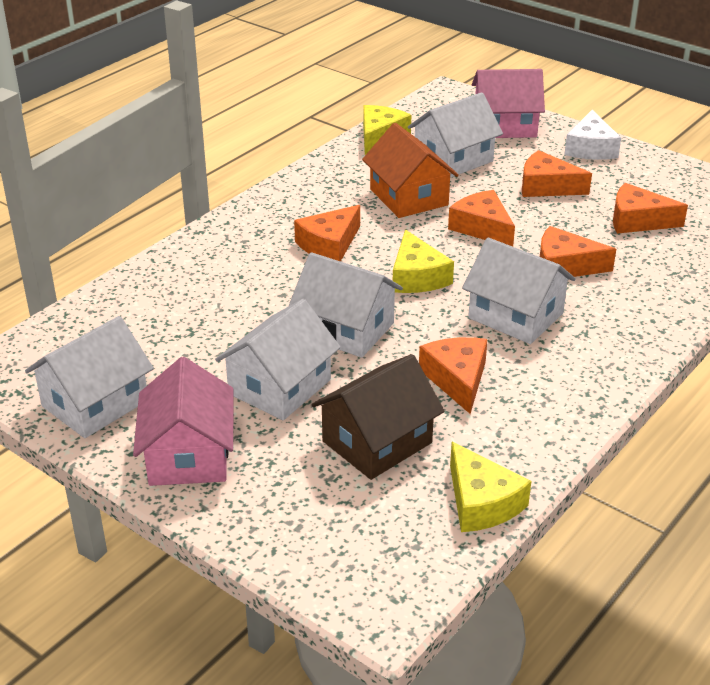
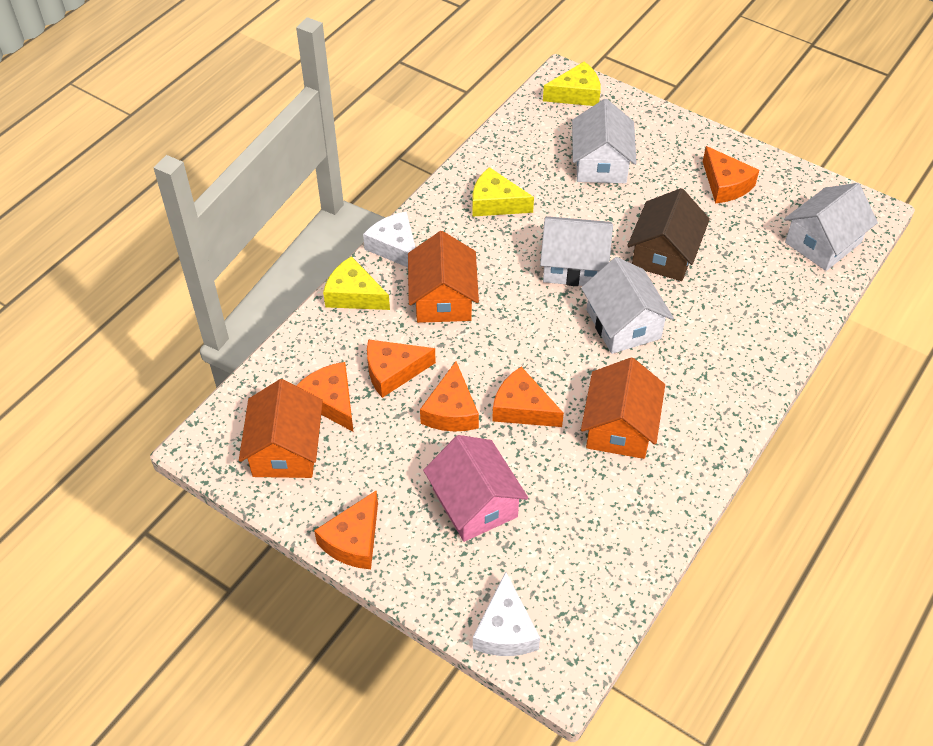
orange house: [362,123,459,218] = 1 -> [239,379,323,478] [408,231,479,323] [581,358,665,459] = 3
pink house: [133,357,233,486] [472,69,545,138] = 2 -> [423,435,528,542] = 1
white cheese: [564,110,621,160] = 1 -> [363,212,416,267] [473,572,540,656] = 2
white house: [25,316,154,438] [215,299,341,420] [289,252,403,358] [408,92,503,178] [462,238,576,344] = 5 -> [540,216,613,286] [572,99,637,183] [581,257,674,354] [784,183,878,271] = 4

